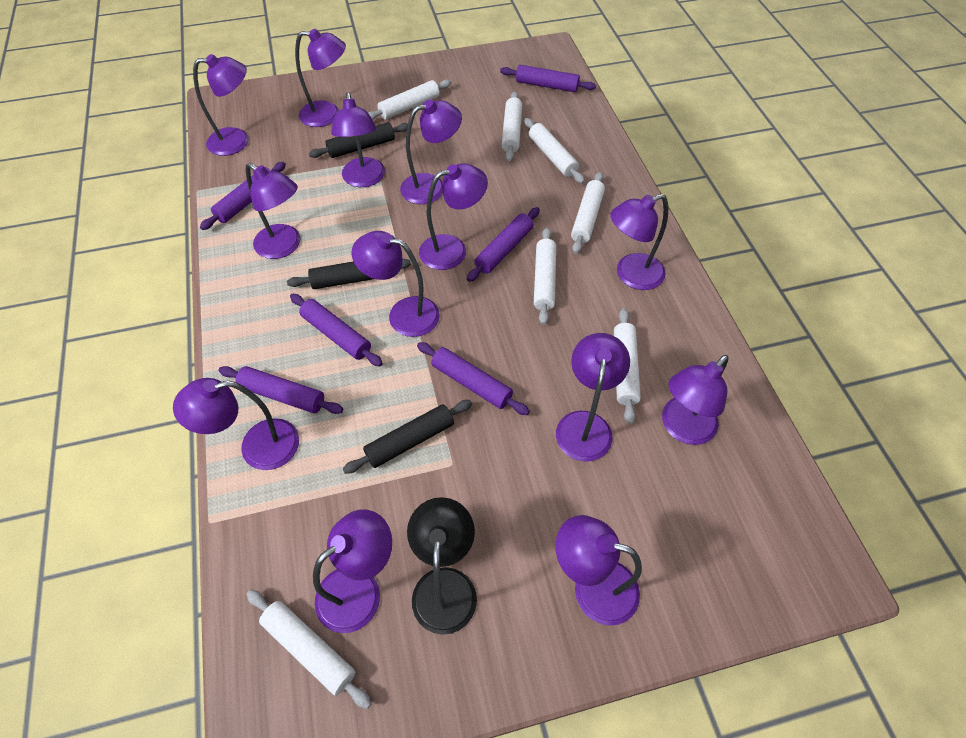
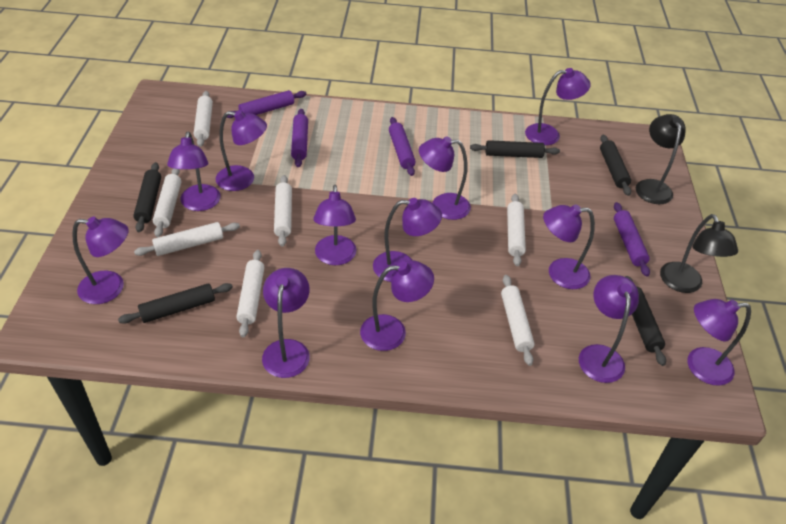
black lamp: [407,497,477,635] = 1 -> [636,114,686,204] [660,214,738,293] = 2
black rolling pin: [287,259,411,289] [309,122,408,158] [343,400,472,474] = 3 -> [118,283,233,324] [133,162,161,232] [470,140,560,158] [600,135,631,196] [625,276,666,366] = 5
purple lamp: [173,378,299,470] [193,54,249,156] [246,163,301,259] [295,29,346,127] [313,510,392,633] [331,92,385,187] [352,231,440,337] [400,100,462,204] [419,163,488,270] [556,333,630,462] [556,515,642,626] [610,194,668,290] [662,355,729,445] = 13 -> [72,217,129,304] [167,132,221,211] [216,110,267,191] [262,268,310,378] [313,185,356,265] [360,260,434,351] [373,198,442,282] [419,136,471,220] [525,68,591,145] [543,204,595,289] [579,275,639,383] [687,299,751,386] = 12
purple rolling pin: [200,162,286,230] [219,366,343,414] [290,294,383,366] [417,342,530,415] [467,207,540,282] [500,65,596,92] = 6 -> [227,90,306,118] [291,109,308,167] [389,117,416,176] [614,202,650,277] = 4

